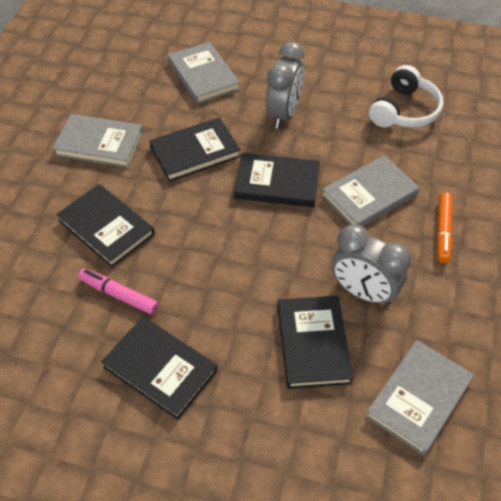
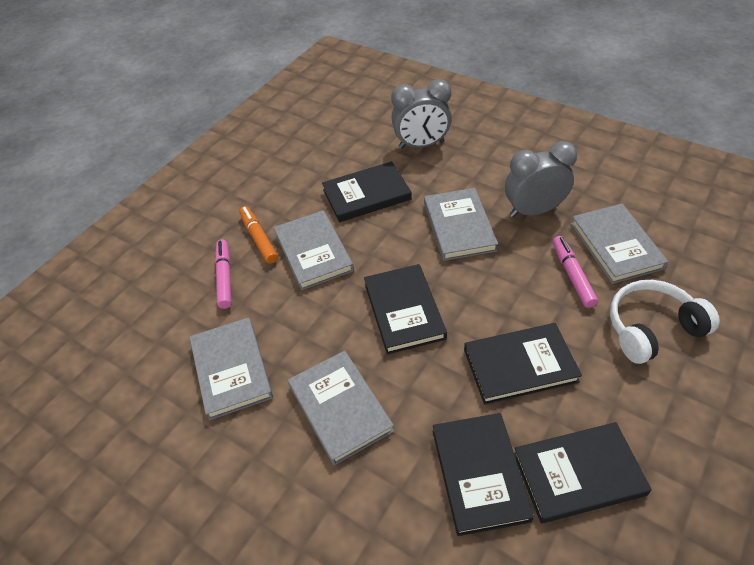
grey book: [52,114,143,168] [168,42,240,104] [322,155,420,226] [365,340,474,456] = 4 -> [190,317,273,420] [274,210,354,290] [288,351,394,465] [424,188,498,261] [571,204,668,284] = 5
pink marker: [78,269,158,315] = 1 -> [215,239,232,309] [553,236,598,308] = 2

